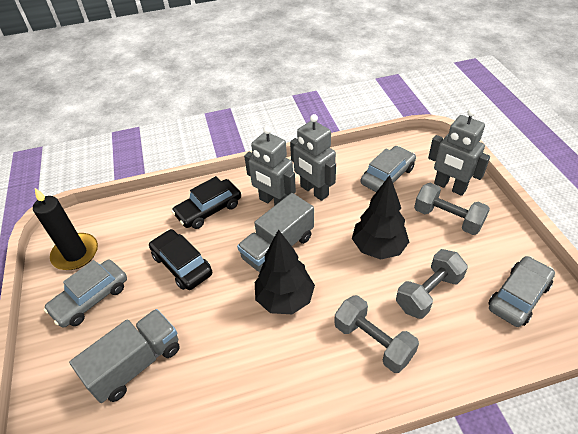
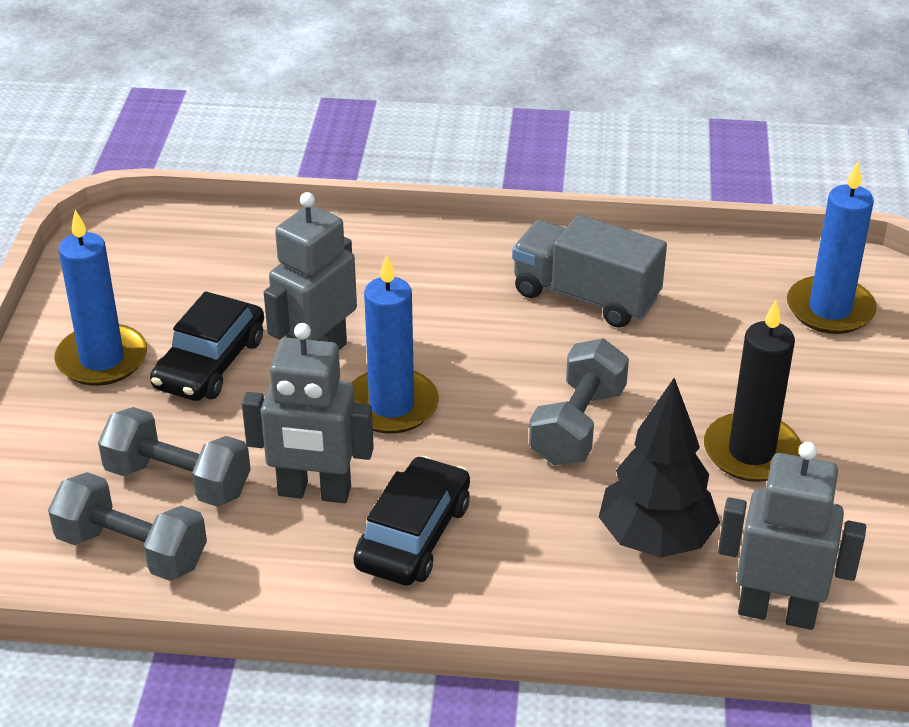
black tree: [255,229,315,314] [352,175,409,260] = 2 -> [599,378,720,558] = 1
blue candle: none = 0 -> [54,210,147,386] [352,255,439,434] [787,162,877,334] = 3
grey car: [44,260,127,328] [361,146,416,192] [488,256,555,327] = 3 -> none = 0
grey truck: [69,309,180,403] [237,193,314,272] = 2 -> [512,215,667,328] = 1

